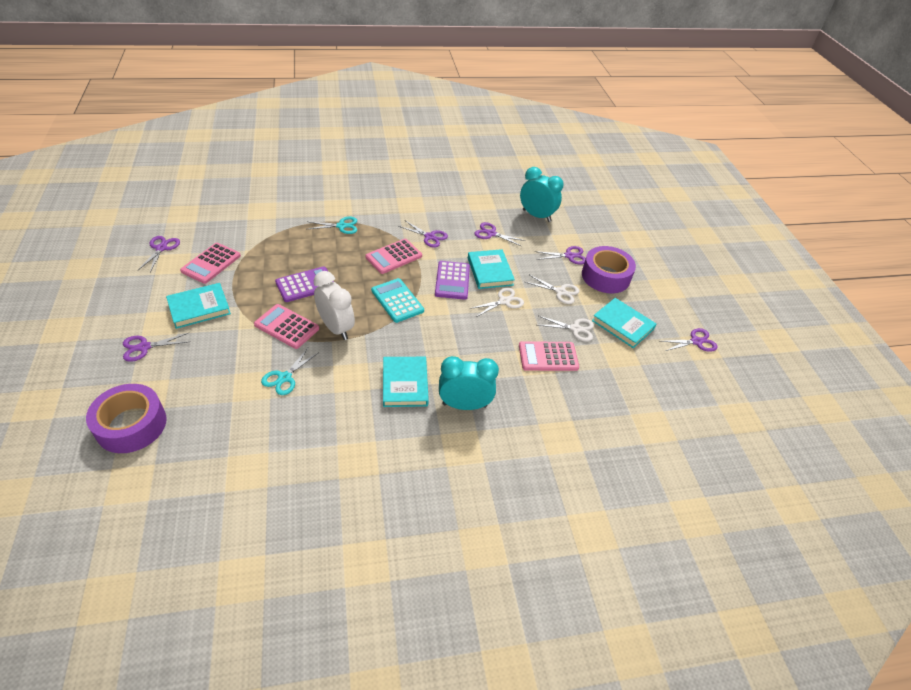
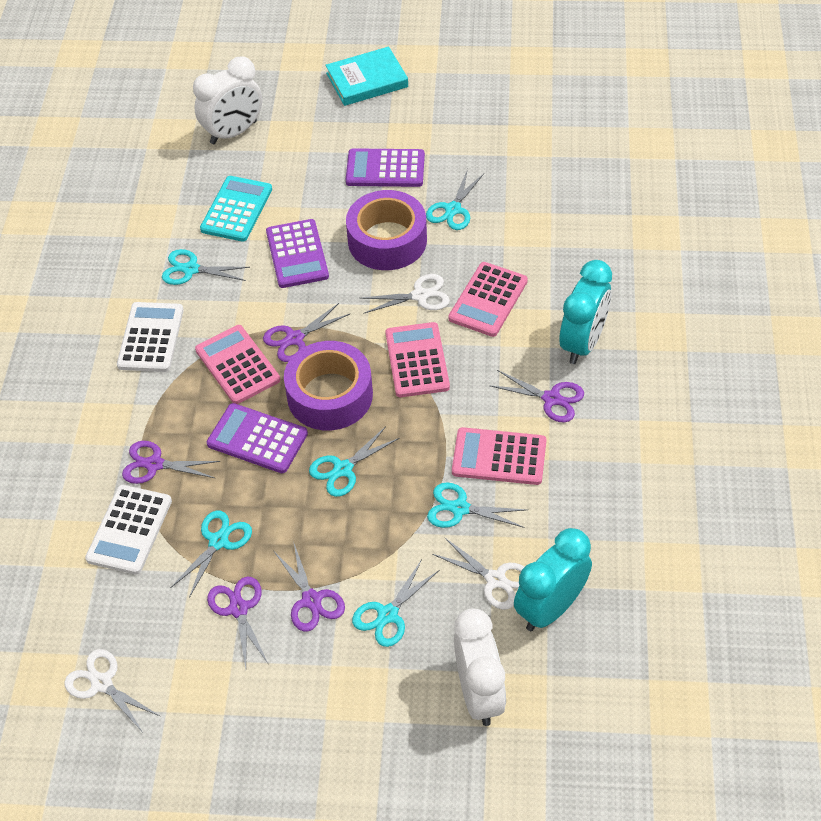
purple calculator: [275,266,334,302] [435,261,470,300] = 2 -> [207,403,308,473] [266,219,329,288] [346,148,425,187] = 3
purple scissors: [123,333,188,362] [138,236,180,272] [398,221,448,248] [474,222,525,246] [535,246,586,264] [660,328,718,352] = 6 -> [122,441,220,484] [207,577,268,668] [263,303,350,362] [274,544,345,632] [489,370,584,423] = 5
turquoise book: [166,283,231,329] [383,357,429,407] [468,249,515,289] [592,298,656,348] = 4 -> [325,47,408,106] = 1
turquoise scissors: [261,348,319,395] [307,217,357,234] = 2 -> [162,249,250,285] [170,511,252,598] [309,426,399,497] [352,559,440,647] [426,169,484,230] [427,483,527,528] = 6
white calculator: none = 0 -> [85,485,172,575] [117,302,184,372] = 2
white clock: [314,271,355,340] = 1 -> [193,56,262,144] [454,608,506,726] = 2

